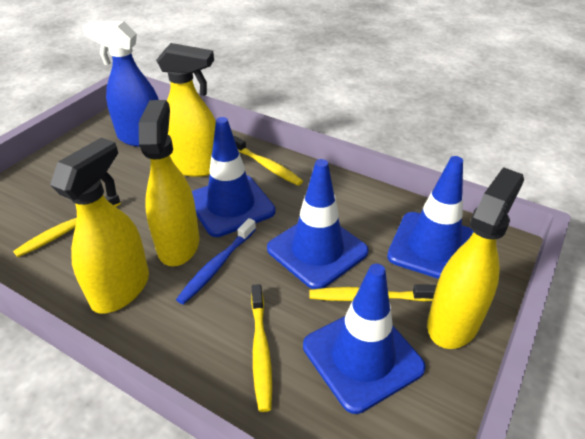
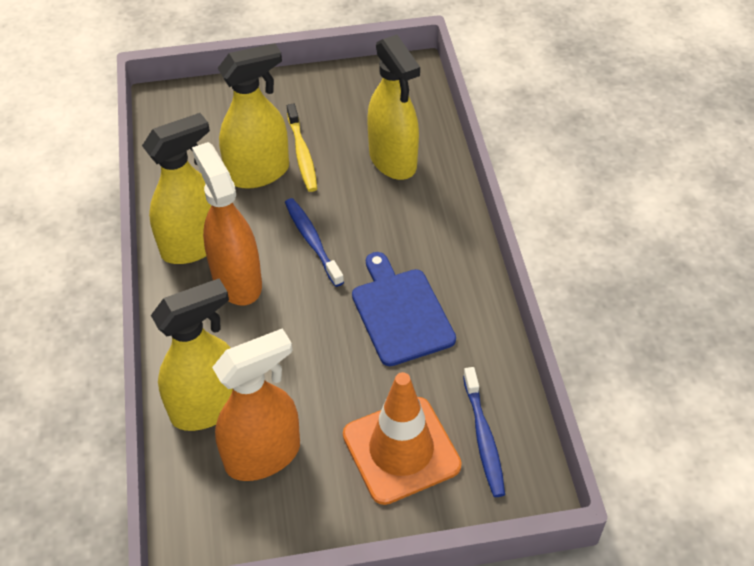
blue cutting board: none = 0 -> [352,252,456,366] = 1
blue spray bottle: [83,21,159,147] = 1 -> none = 0
blue toothbrush: [176,218,256,305] = 1 -> [285,198,344,287] [463,367,505,497] = 2
blue traffic cone: [192,117,276,237] [267,159,369,289] [303,264,426,414] [387,156,473,279] = 4 -> none = 0
orange spray bottle: none = 0 -> [192,142,262,305] [212,328,300,481] = 2
orange traffic cone: none = 0 -> [343,372,462,505] = 1
yellow toothbrush: [13,194,121,257] [233,136,303,186] [251,284,272,412] [309,284,437,301] = 4 -> [287,103,317,192] = 1

